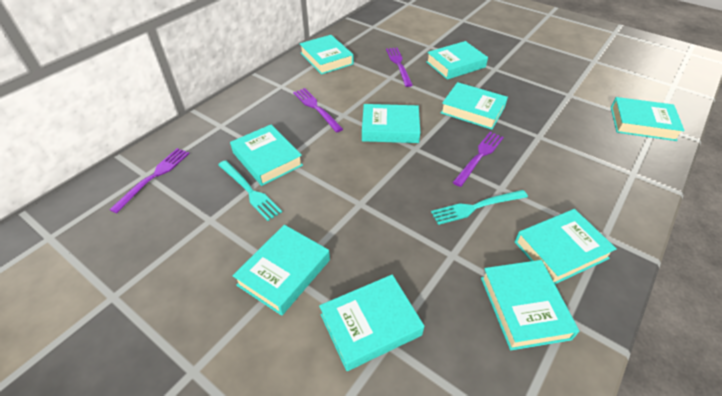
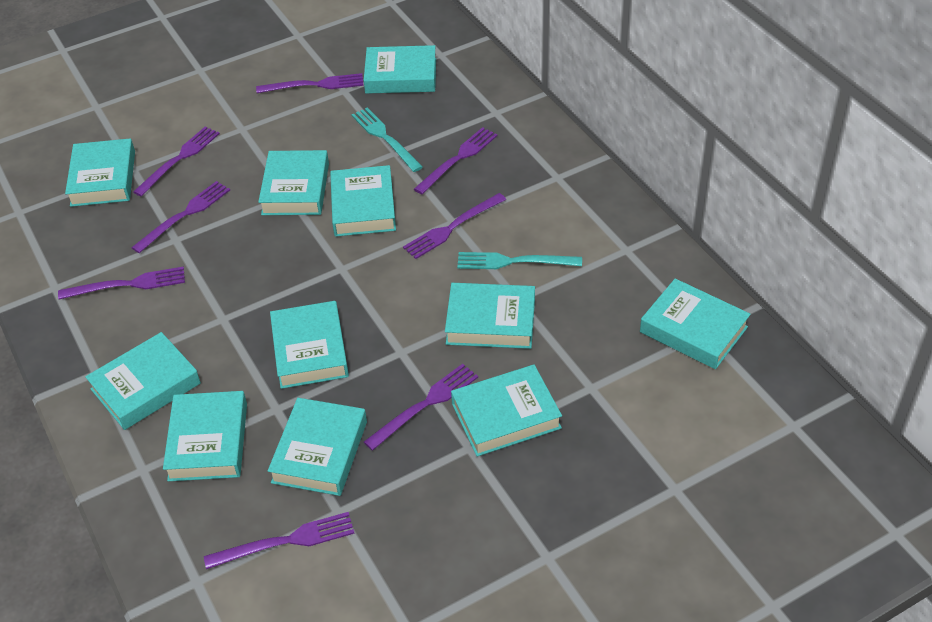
purple fork: [109,148,190,213] [293,88,343,133] [386,47,413,87] [453,132,504,187] = 4 -> [58,267,185,300] [131,181,230,253] [133,127,220,197] [204,512,355,569] [256,73,364,93] [364,364,478,451] [403,193,506,259] [414,127,498,194] = 8
turquoise book: [230,125,303,186] [233,225,330,316] [300,35,354,75] [319,275,424,371] [362,104,420,143] [426,41,488,80] [441,82,508,130] [481,260,579,350] [515,209,617,284] [611,97,685,141] = 10 -> [65,138,135,207] [85,332,201,430] [163,391,247,481] [258,150,329,215] [268,398,367,496] [270,301,349,389] [330,165,396,237] [364,45,436,94] [445,283,535,349] [451,365,562,457] [640,278,751,369] = 11

